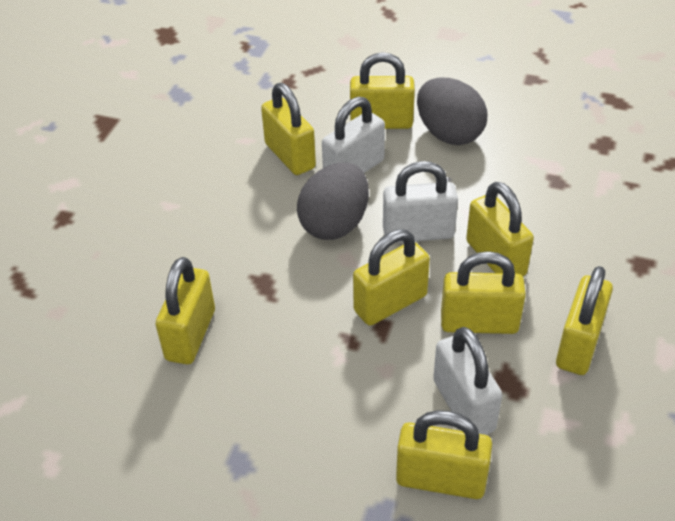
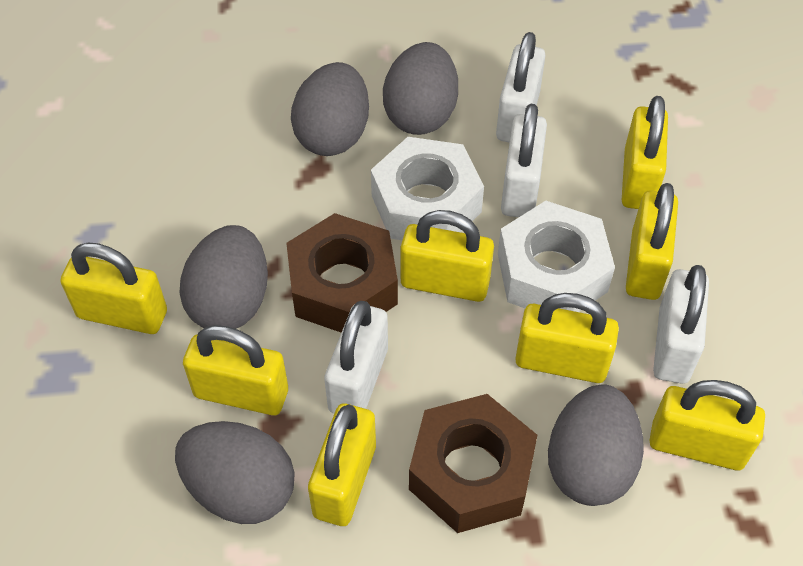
brown nut: none = 0 -> [286,213,398,333] [409,394,537,533] = 2
grey egg: [297,163,369,240] [417,78,487,145] = 2 -> [175,421,295,524] [179,225,268,329] [291,62,369,156] [383,42,458,135] [548,384,644,506] = 5
white nut: none = 0 -> [371,137,484,240] [498,201,615,312] = 2
white padlock: [322,97,385,173] [383,161,458,243] [433,327,502,435] = 3 -> [324,301,388,414] [496,32,545,143] [501,104,547,217] [653,265,709,384] = 4

